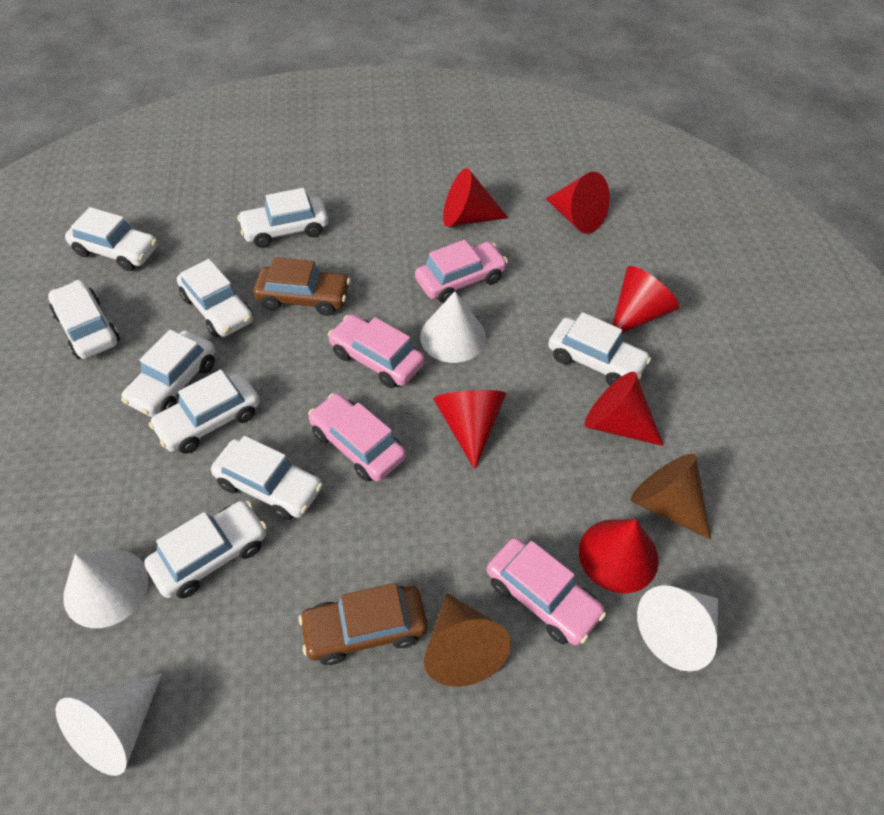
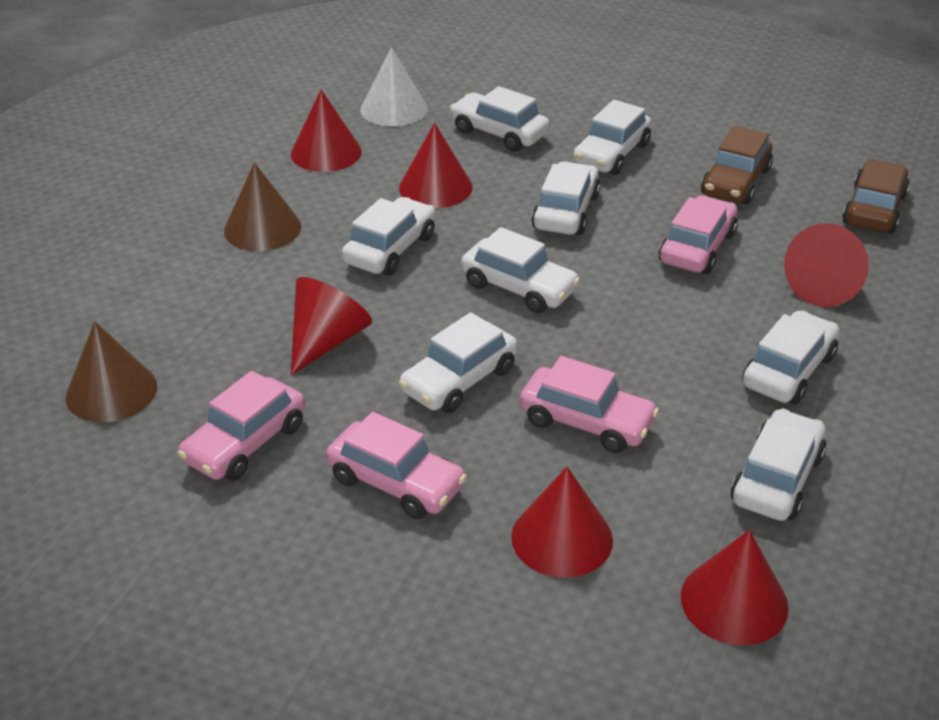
white car: [48,280,120,359] [65,207,158,271] [121,329,215,417] [144,501,267,598] [149,369,260,454] [177,259,253,337] [211,436,323,521] [237,188,328,248] [548,312,651,386] = 9 -> [342,197,435,275] [399,312,518,413] [450,86,550,152] [461,227,580,313] [532,161,600,235] [573,100,652,175] [731,408,826,521] [742,310,840,404] = 8
white cone: [56,673,162,776] [63,550,148,628] [420,291,486,363] [637,585,718,672] = 4 -> [360,47,428,126] = 1

